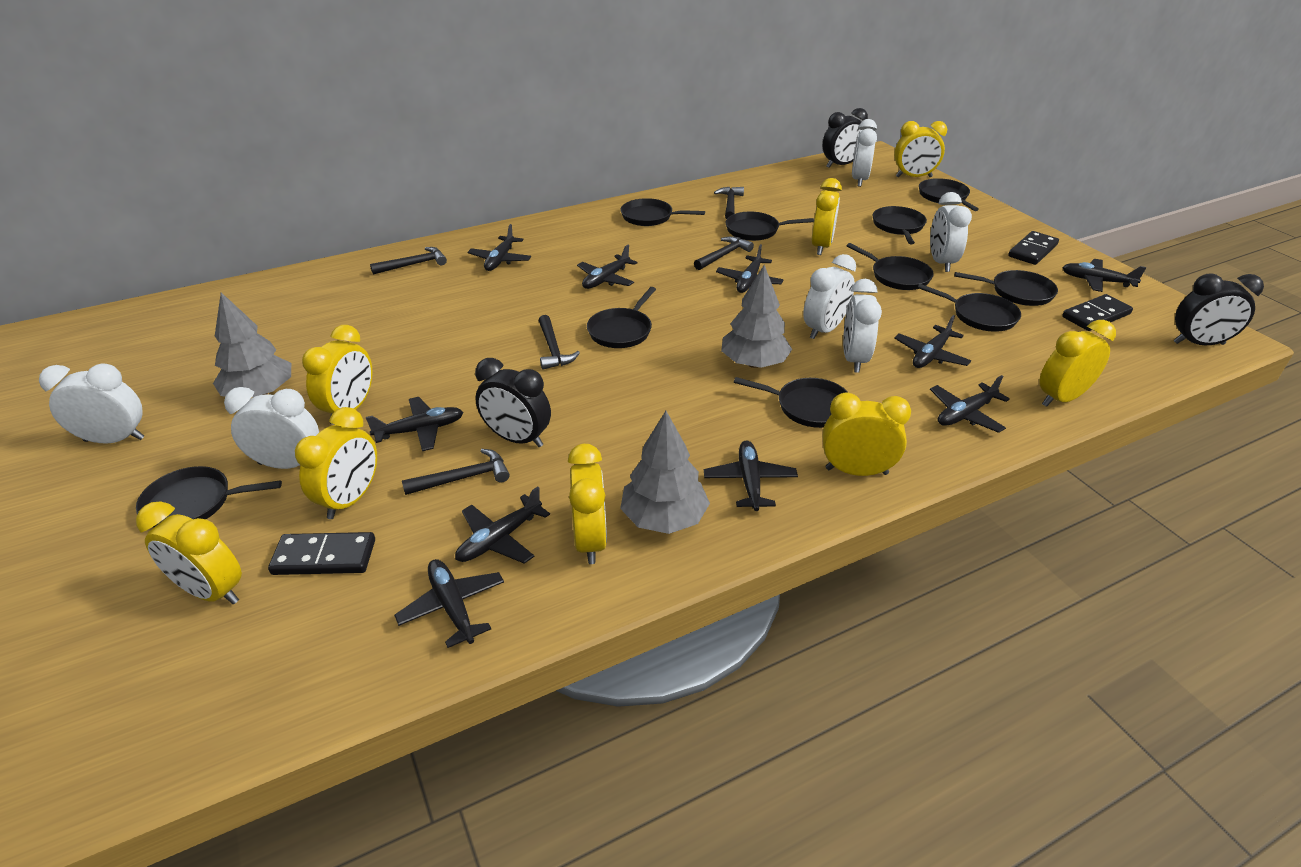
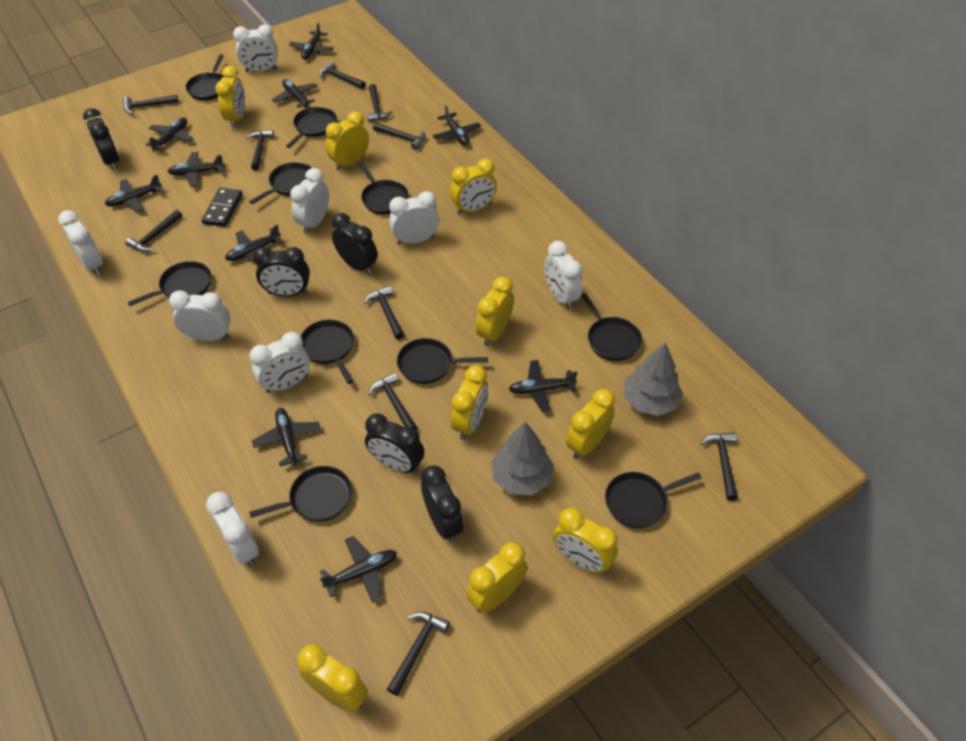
black clock: [475,358,551,447] [823,108,868,168] [1173,273,1264,345] = 3 -> [83,108,119,170] [253,247,310,297] [332,213,378,275] [365,413,424,474] [421,465,464,543] = 5
black domino: [268,532,375,575] [1008,231,1059,265] [1062,294,1133,331] = 3 -> [202,188,243,227] = 1
black hammer: [370,247,447,275] [402,449,510,495] [539,315,580,370] [694,236,754,270] [714,187,744,219] = 5 -> [123,95,179,114] [125,210,182,252] [246,130,274,171] [319,61,365,89] [364,285,404,340] [367,84,393,122] [369,372,417,430] [373,123,426,150] [387,612,450,696] [701,432,738,501] = 10
grey tree: [213,292,291,397] [620,411,710,534] [721,265,792,368] = 3 -> [491,422,554,495] [624,342,683,416] = 2
white clock: [39,364,144,443] [224,387,319,469] [803,254,856,339] [843,279,882,373] [852,119,877,187] [930,192,972,272] = 6 -> [58,210,103,275] [169,290,231,341] [206,492,259,567] [233,24,278,72] [250,332,310,393] [290,168,329,234] [389,191,439,245] [545,241,583,309] = 8
yellow clock: [136,502,242,604] [295,407,377,519] [302,325,373,425] [568,444,607,564] [812,178,842,255] [823,392,911,476] [894,121,947,177] [1039,320,1116,407] = 8 -> [215,66,245,128] [298,644,368,713] [326,111,369,170] [450,158,497,215] [451,365,488,440] [466,542,528,613] [476,277,514,346] [553,508,618,573] [566,389,615,459] = 9

